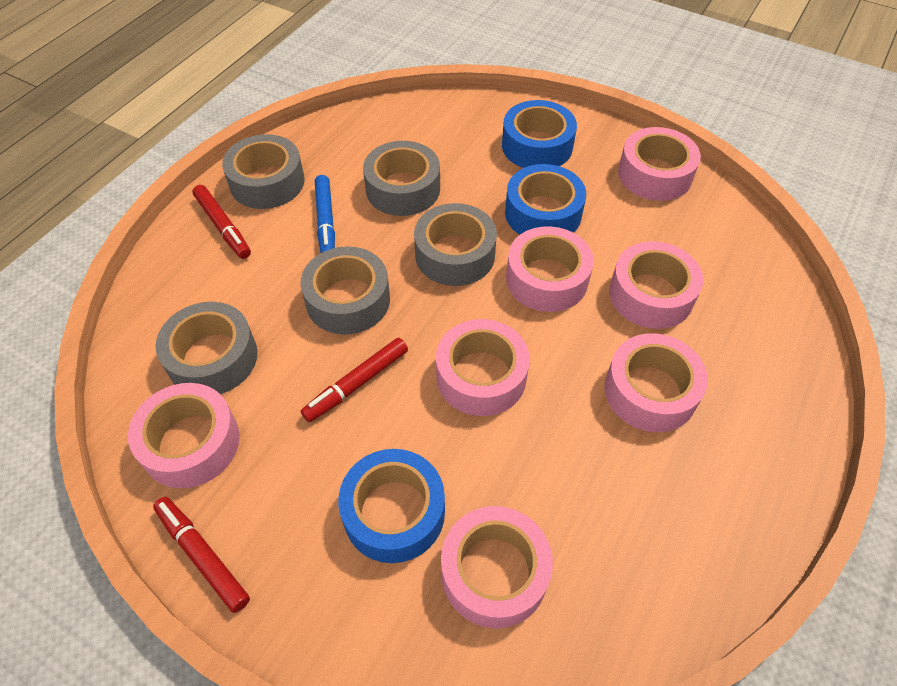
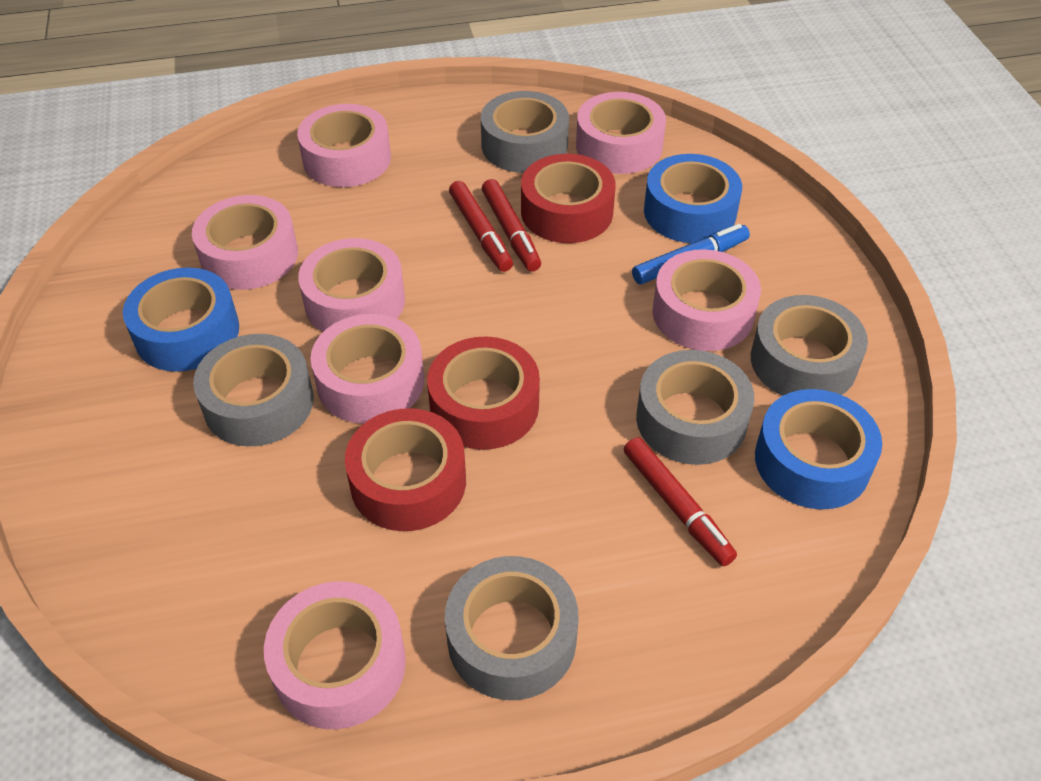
red tape: none = 0 -> [345,408,466,531] [427,336,540,450] [521,154,616,243] = 3

